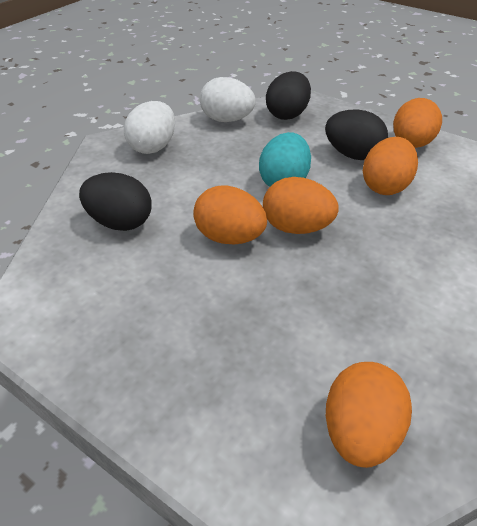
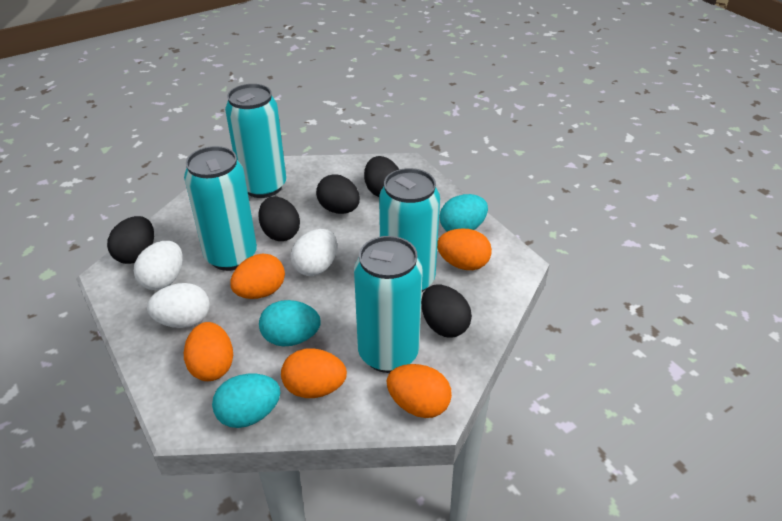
black egg: [79,172,151,231] [266,71,311,120] [325,109,388,160] = 3 -> [107,216,154,264] [259,196,300,241] [316,174,360,214] [364,156,399,197] [421,285,472,337] = 5
turquoise can: none = 0 -> [184,146,257,271] [225,84,286,198] [354,236,423,373] [379,168,440,292] = 4
turquoise egg: [259,132,311,187] = 1 -> [212,374,281,428] [259,300,321,346] [440,194,488,232] = 3
white egg: [124,101,175,154] [200,77,256,122] = 2 -> [133,241,183,290] [147,283,210,328] [290,229,337,276] = 3

